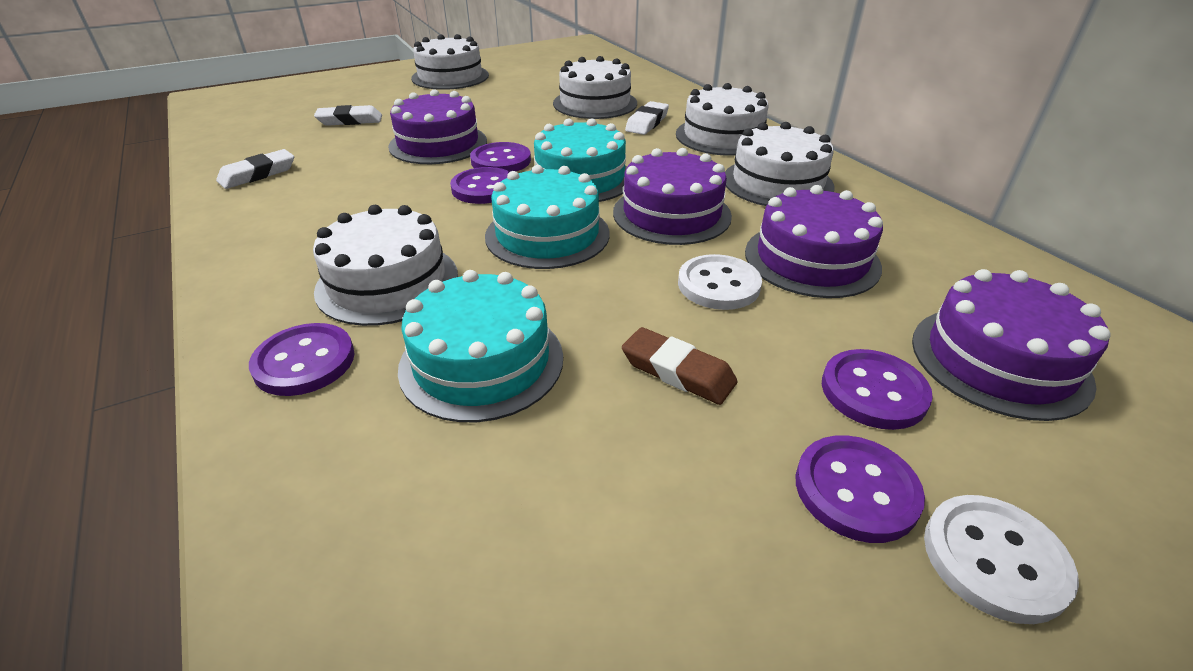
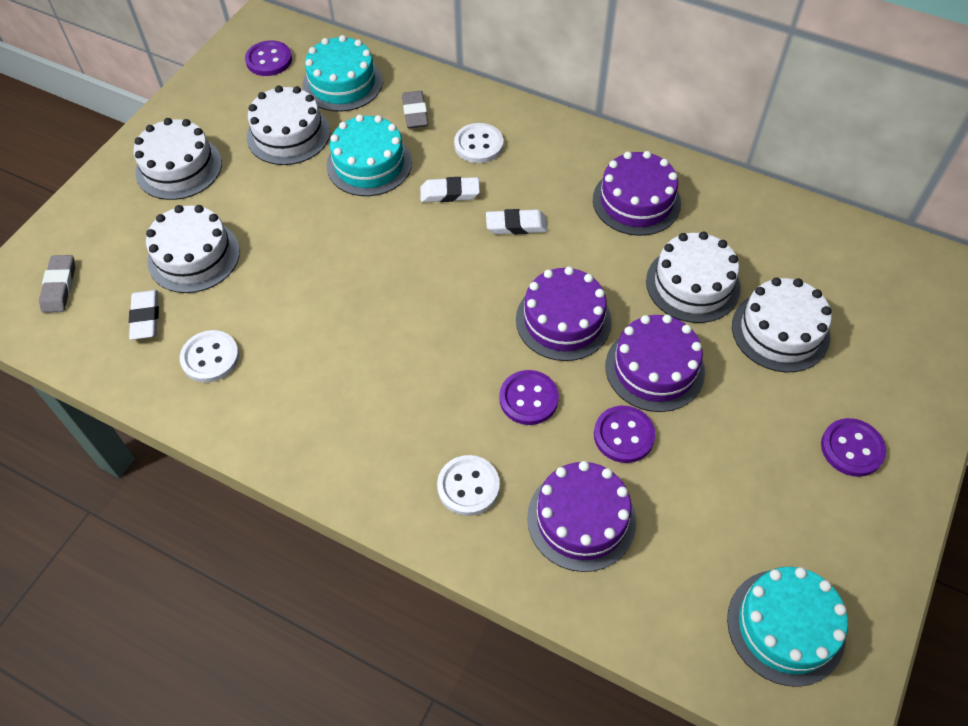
brown eraser: [622,327,737,405] = 1 -> none = 0
grey eraser: none = 0 -> [39,255,75,313] [402,91,428,128] = 2
purple button: [249,323,355,396] [450,167,510,204] [470,142,531,171] [795,435,925,543] [822,349,933,430] = 5 -> [245,40,292,76] [499,370,559,425] [594,406,656,463] [821,418,886,477] = 4
white button: [678,254,762,310] [924,495,1079,624] = 2 -> [180,330,239,383] [437,455,500,516] [454,123,503,163] = 3

